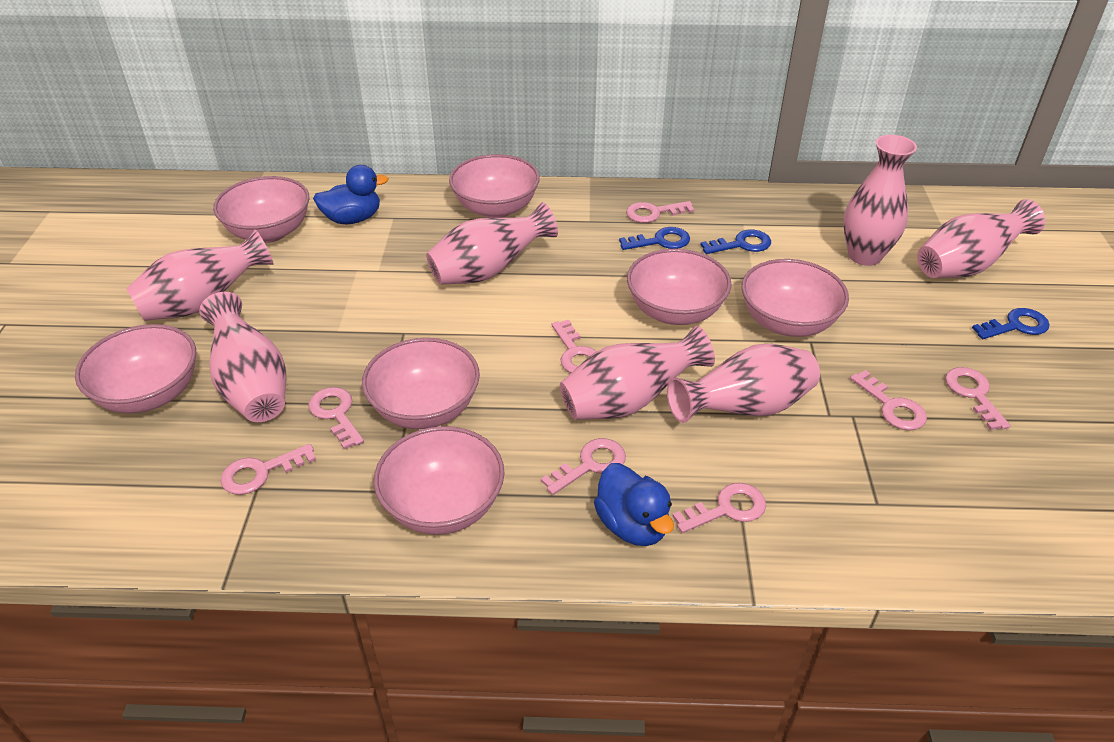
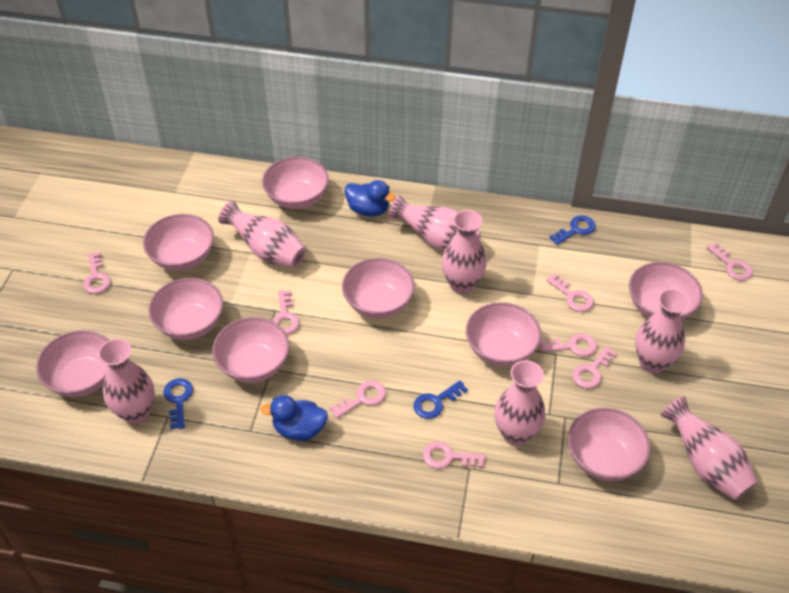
pink bowl: [75,324,196,413] [213,176,309,243] [362,338,480,429] [374,426,505,535] [449,154,540,218] [627,249,732,325] [742,259,849,337] = 7 -> [36,330,109,397] [143,214,214,271] [148,278,223,340] [212,317,289,383] [262,157,329,209] [342,258,415,319] [466,302,541,367] [568,408,651,481] [629,262,703,320] = 9

